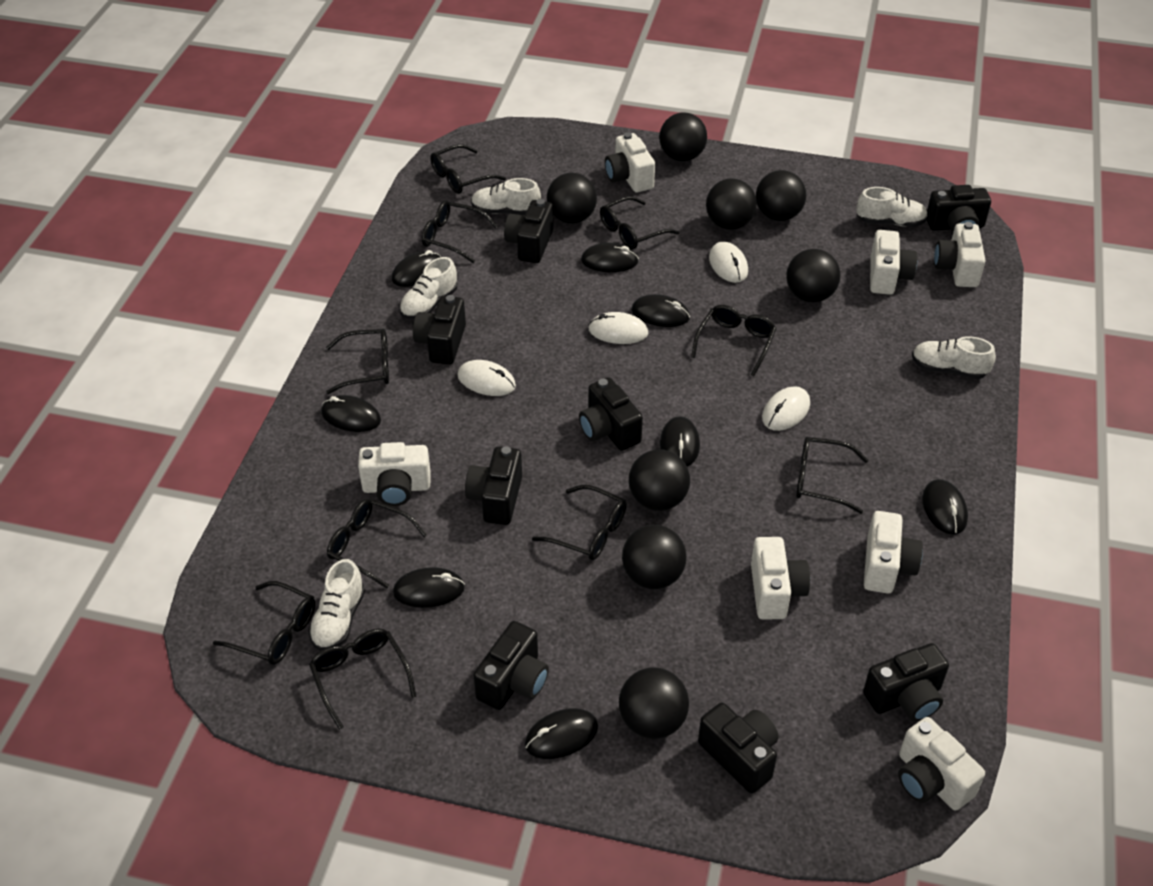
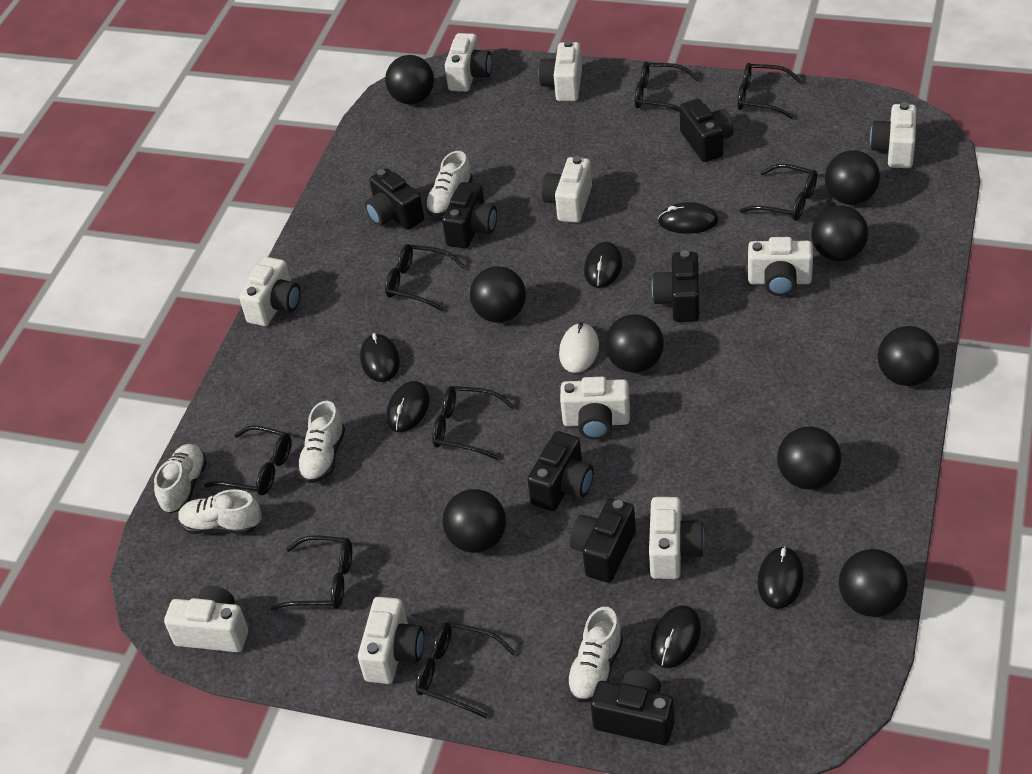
black ball: [547,173,597,224] [619,667,689,739] [622,525,686,589] [629,449,690,511] [659,113,707,161] [706,179,757,230] [756,170,806,221] [786,249,841,303] = 8 -> [385,55,434,105] [442,489,506,553] [470,266,526,323] [605,314,664,373] [777,426,841,490] [811,205,868,261] [825,150,880,205] [839,549,908,617] [877,326,939,386] = 9
black camera: [413,295,466,365] [465,446,522,525] [474,621,549,710] [504,199,554,263] [579,377,643,451] [698,703,779,794] [863,643,949,722] [927,185,991,234] = 8 -> [365,168,424,230] [442,182,497,248] [527,431,594,511] [570,499,636,583] [591,670,675,745] [652,250,699,322] [679,99,734,162] = 7
black glasses: [213,581,316,665] [309,629,417,730] [326,329,389,394] [327,498,427,588] [422,200,498,263] [430,144,506,194] [532,485,627,560] [600,196,679,249] [691,305,776,376] [796,437,868,514] = 10 -> [204,425,292,496] [270,535,352,610] [385,244,465,311] [416,622,516,718] [432,386,515,460] [635,61,699,112] [738,63,802,119] [739,164,817,221] = 8
black mouse: [321,395,381,432] [392,250,441,287] [393,567,465,608] [525,708,598,759] [581,243,639,272] [632,294,690,327] [660,416,700,466] [922,479,968,535] = 8 -> [360,333,400,382] [386,381,430,432] [584,242,622,288] [650,605,701,668] [658,202,718,234] [757,546,804,609] = 6
white camera: [358,442,431,506] [605,132,655,192] [751,537,810,619] [864,511,923,594] [870,230,917,295] [898,717,985,811] [934,222,986,287] = 7 -> [164,586,248,652] [239,257,301,326] [358,597,424,684] [445,33,492,92] [539,40,582,101] [542,156,592,223] [560,377,630,440] [649,497,705,579] [748,237,813,296] [870,102,916,168] = 10
white mouse: [457,360,516,396] [588,312,649,344] [709,242,748,283] [762,386,810,431] = 4 -> [559,322,599,373] = 1

